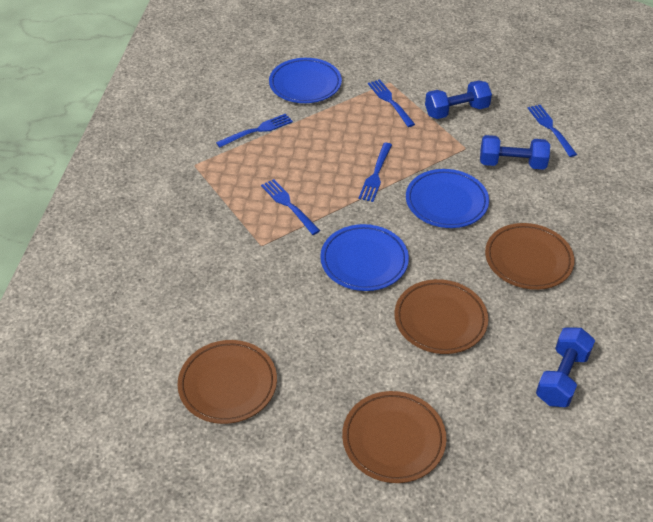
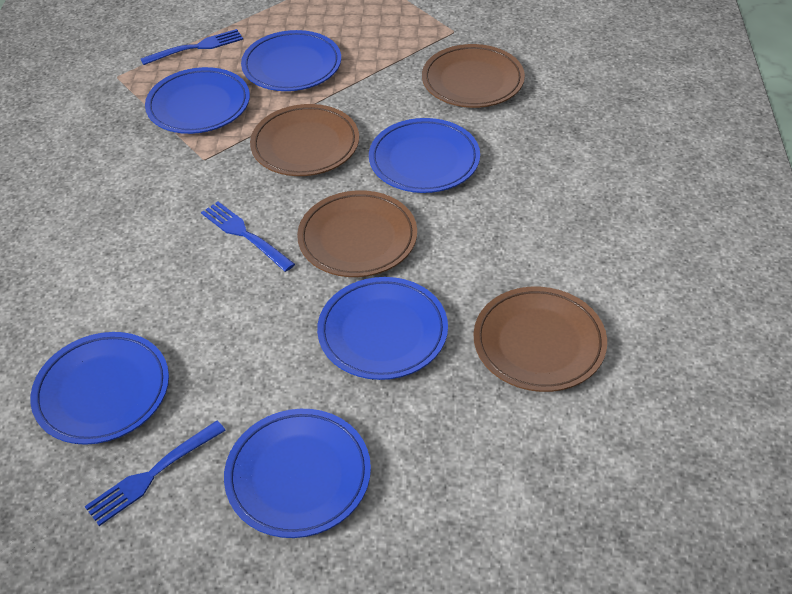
blue dumbbell: [425,81,492,119] [480,135,550,170] [536,327,595,407] = 3 -> none = 0
blue fork: [216,113,293,147] [261,179,320,235] [358,143,392,202] [368,79,415,127] [528,105,577,157] = 5 -> [84,420,226,526] [141,29,243,65] [201,202,295,272] = 3
blue plate: [269,58,342,103] [320,224,409,291] [406,169,489,228] = 3 -> [30,332,169,445] [145,67,250,134] [224,409,371,538] [241,30,341,91] [317,277,448,380] [369,118,480,193] = 6

